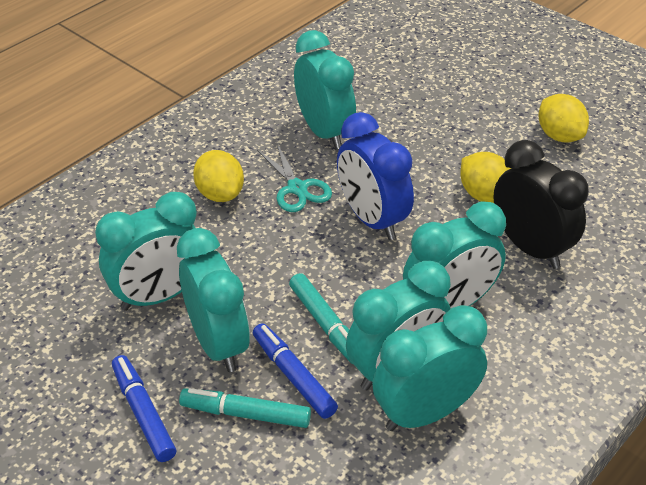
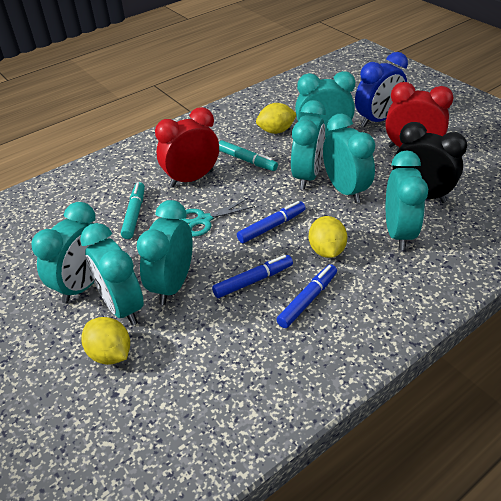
blue marker: [112,355,176,462] [253,323,338,419] = 2 -> [212,255,293,298] [237,201,306,243] [276,264,337,328] = 3
red clock: none = 0 -> [155,107,219,187] [385,82,453,147] = 2
turquoise clock: [95,192,197,311] [177,228,250,372] [294,30,356,150] [346,261,451,390] [372,305,487,431] [403,202,506,308] = 6 -> [32,202,107,303] [80,223,144,325] [137,200,193,305] [291,100,326,189] [295,71,355,138] [323,113,375,203] [386,150,428,250] = 7

